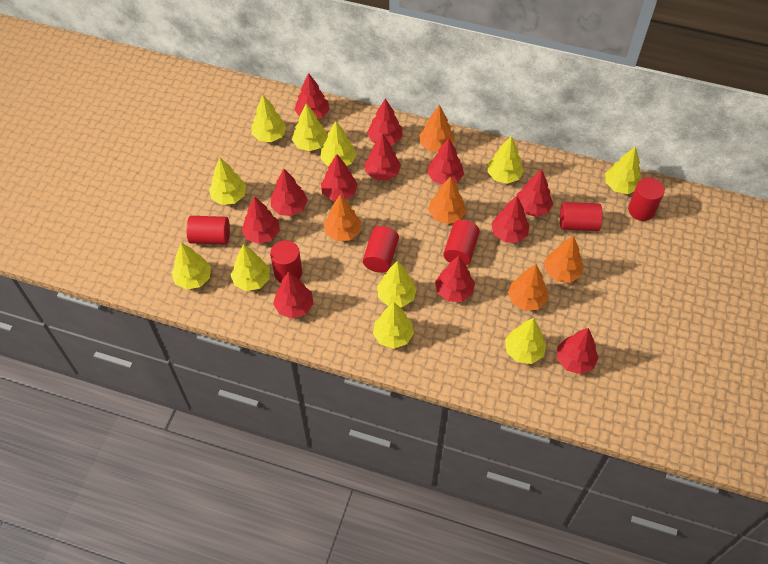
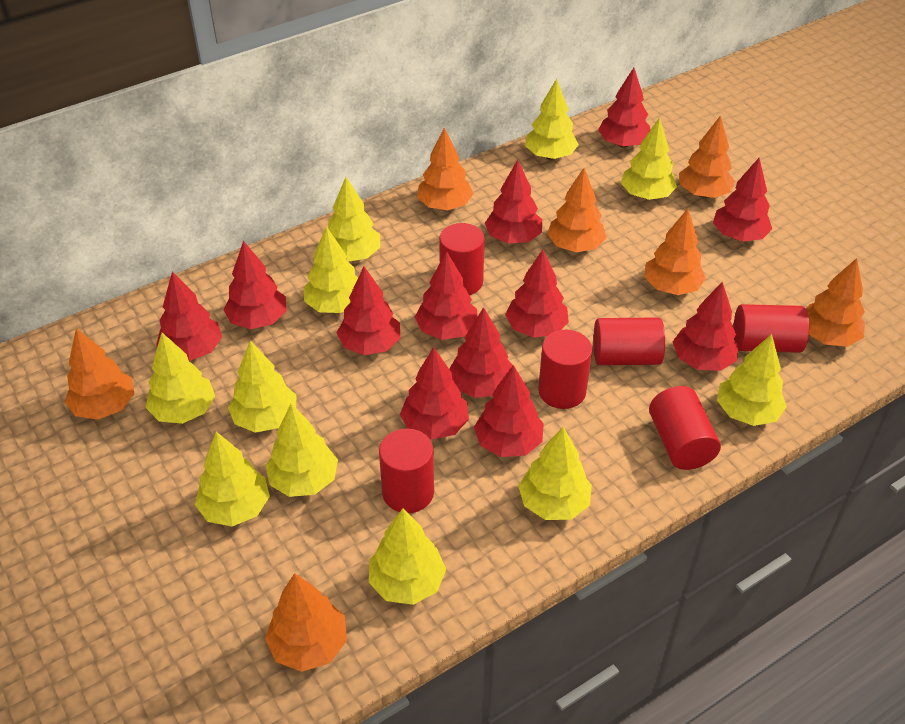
orange tree: [323,194,361,241] [419,105,455,152] [428,176,466,224] [508,264,548,311] [544,236,584,283] = 5 -> [65,328,135,420] [265,573,347,672] [417,127,474,210] [547,168,606,252] [644,209,706,295] [679,115,735,198] [806,258,865,347] = 7

